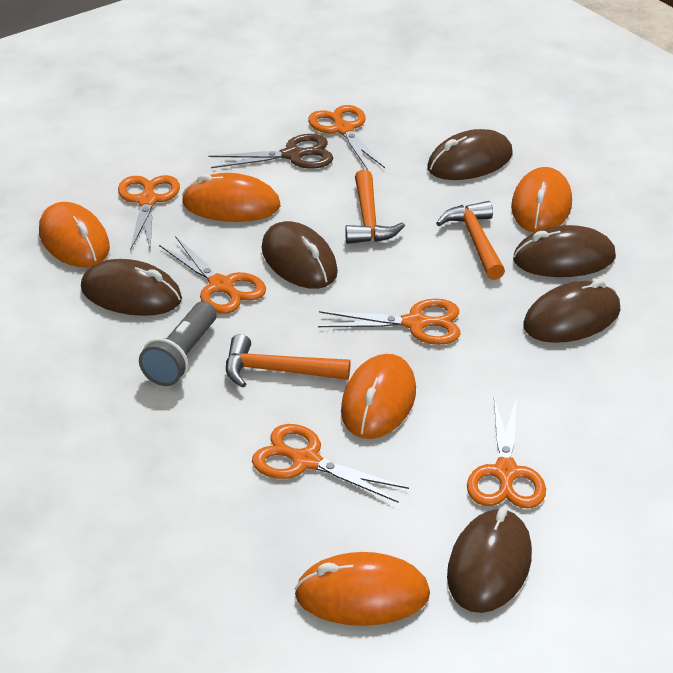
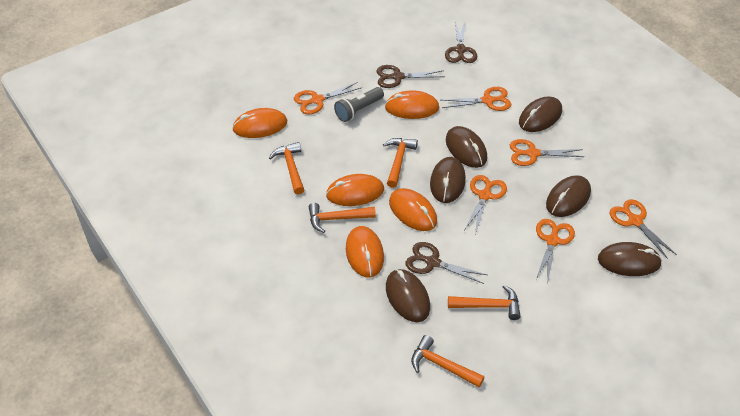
brown scissors: [209,134,333,169] = 1 -> [376,65,445,88] [406,242,487,284] [445,20,477,63] = 3
orange hammer: [226,334,351,388] [345,170,405,244] [436,201,505,280] = 3 -> [269,142,304,194] [309,203,376,233] [383,138,418,188] [411,335,485,387] [448,285,521,320] = 5

